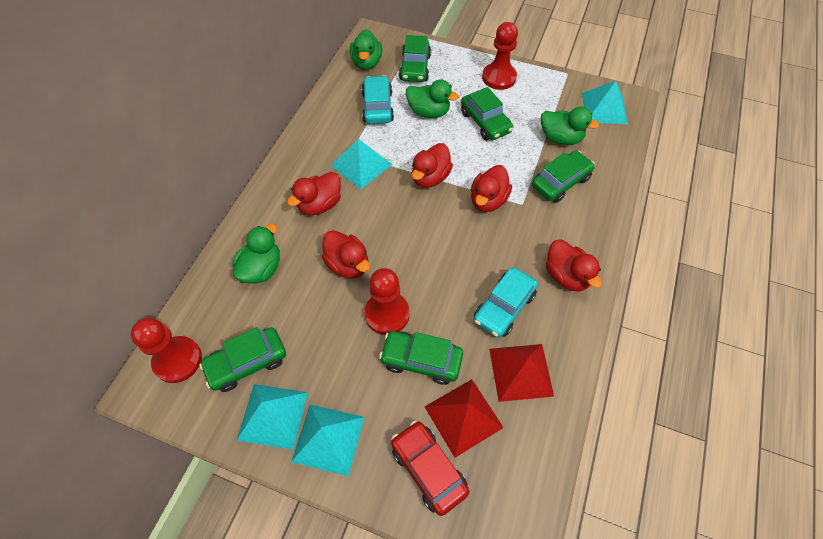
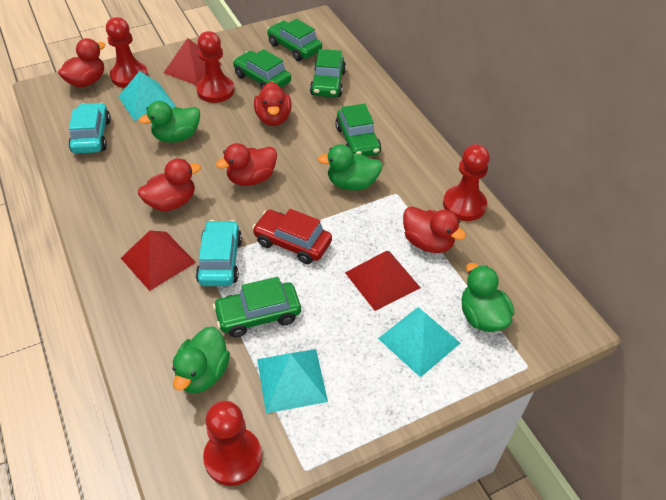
red pawn: [131,318,202,383] [364,268,410,335] [482,22,518,90] = 3 -> [106,17,148,88] [196,31,234,103] [203,401,262,486] [443,144,490,221] = 4
red pyramid: [425,379,504,458] [489,344,554,402] = 2 -> [121,230,196,291] [164,38,222,85] [345,251,421,311] = 3
turquoise pyramid: [237,384,308,450] [291,404,364,476] [330,139,392,189] [582,81,628,124] = 4 -> [118,71,176,121] [257,349,328,413] [378,307,460,378] = 3

